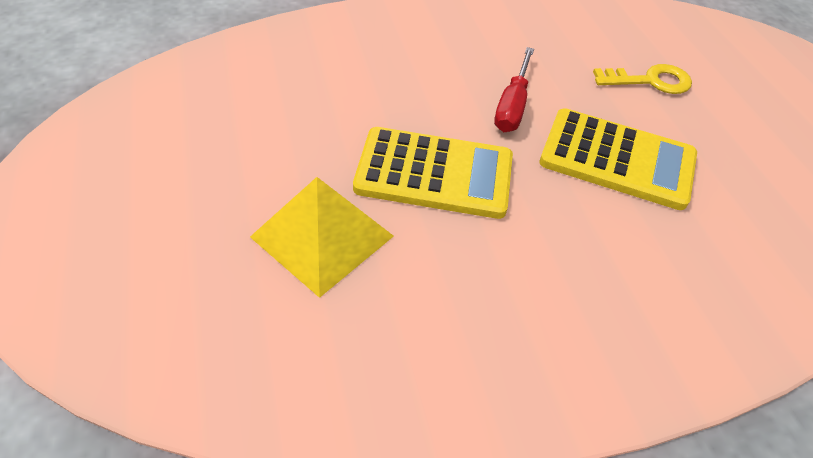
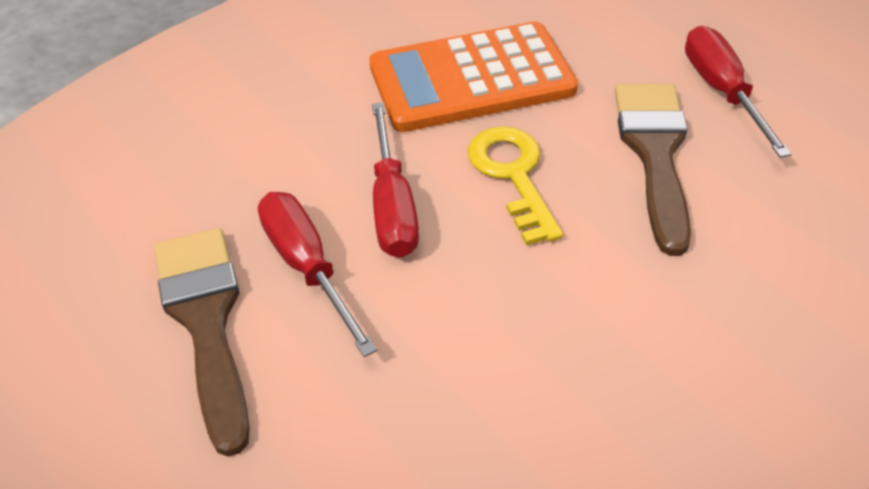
brown brush: none = 0 -> [154,228,250,457] [615,84,691,256] = 2
orange calculator: none = 0 -> [369,21,578,132] = 1
red screwdriver: [494,47,534,132] = 1 -> [258,192,377,357] [372,103,419,258] [685,26,792,158] = 3
yellow calculator: [353,127,513,219] [539,108,697,210] = 2 -> none = 0
yellow pyramid: [250,177,394,298] = 1 -> none = 0

